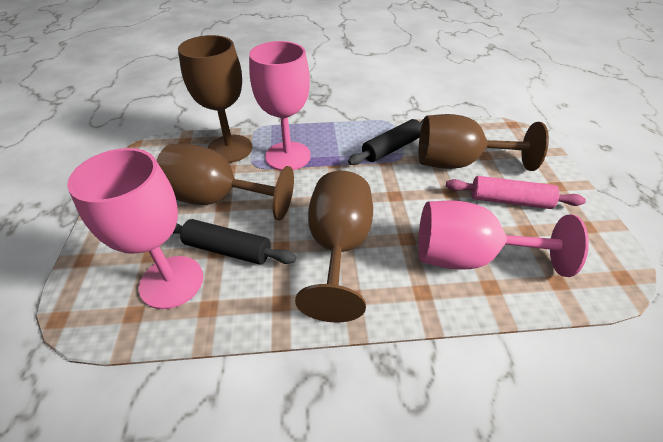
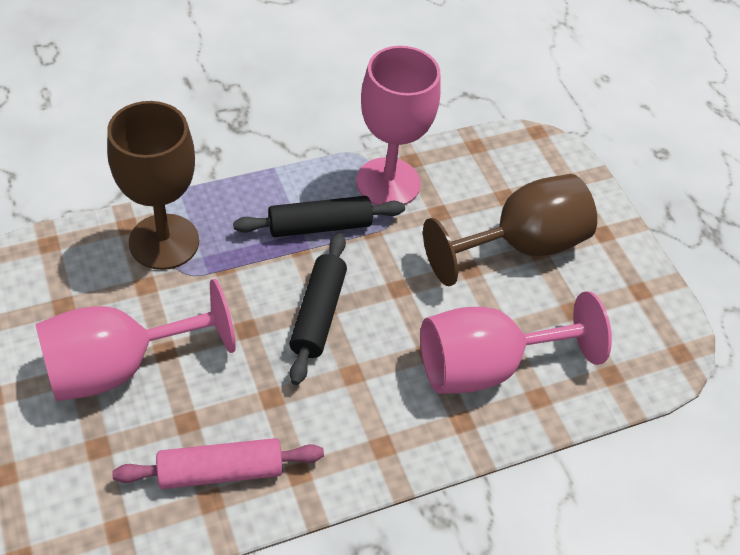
brown goblet: [156,144,294,221] [178,35,253,163] [295,171,373,322] [419,114,549,171] = 4 -> [107,101,199,270] [423,174,597,286] = 2

